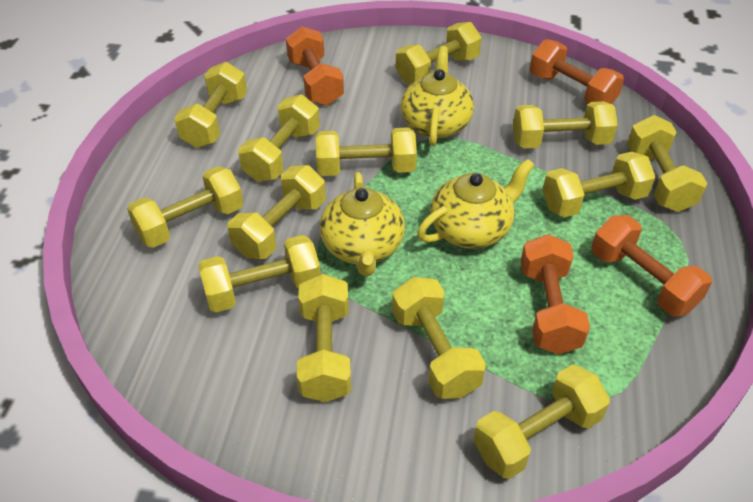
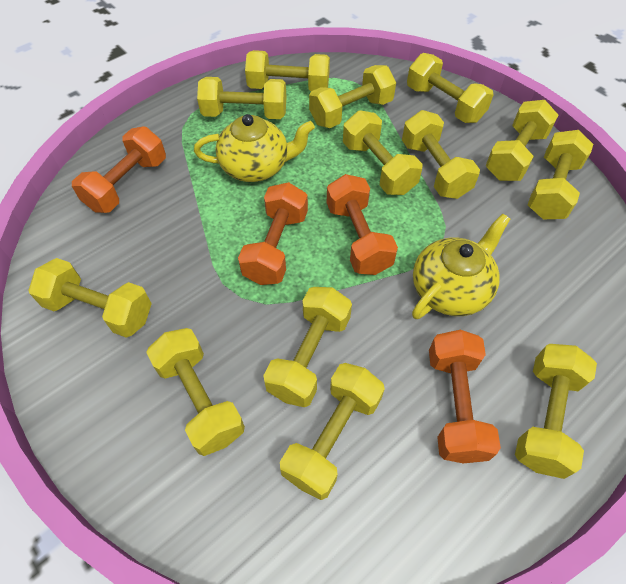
yellow teapot: [320,172,405,276] [401,46,474,146] [417,159,535,249] = 3 -> [194,114,315,182] [412,214,510,319] = 2

